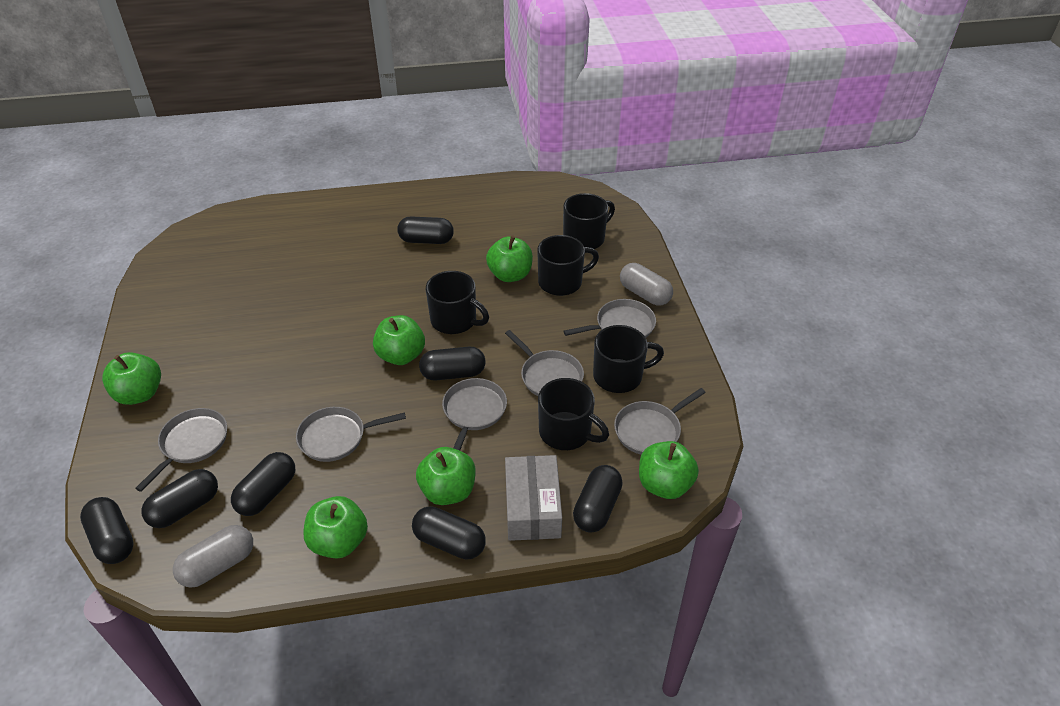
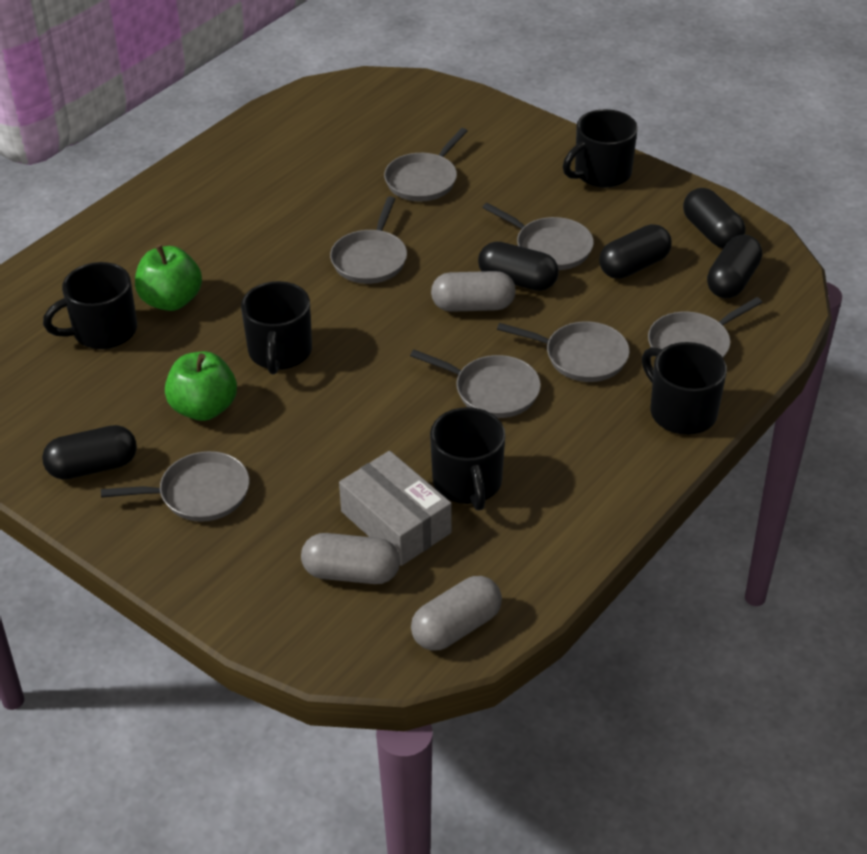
black capsule: [80,497,134,564] [141,469,218,528] [231,452,295,516] [397,216,454,244] [412,506,486,560] [419,347,486,380] [573,465,623,533] = 7 -> [42,425,137,479] [478,241,559,291] [599,224,672,279] [683,188,745,248] [707,234,762,299] = 5
green apple: [102,352,161,405] [303,496,368,559] [373,315,425,365] [416,447,476,505] [486,235,533,282] [639,441,699,499] = 6 -> [135,244,202,311] [165,351,237,421] = 2
grey capsule: [173,525,253,588] [620,263,673,306] = 2 -> [301,533,400,584] [411,576,502,651] [431,271,516,312] = 3
grey pan: [135,408,227,492] [296,407,406,462] [442,378,507,451] [505,330,584,396] [563,299,656,338] [614,388,706,455] = 6 -> [101,451,249,522] [330,196,407,284] [384,128,468,202] [410,350,541,418] [482,203,594,270] [497,321,630,382] [648,297,762,358] = 7

